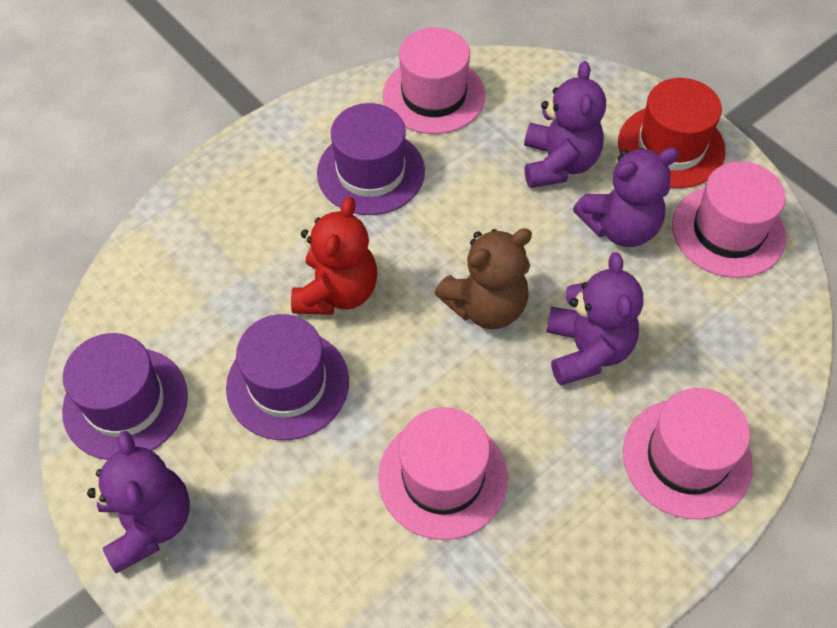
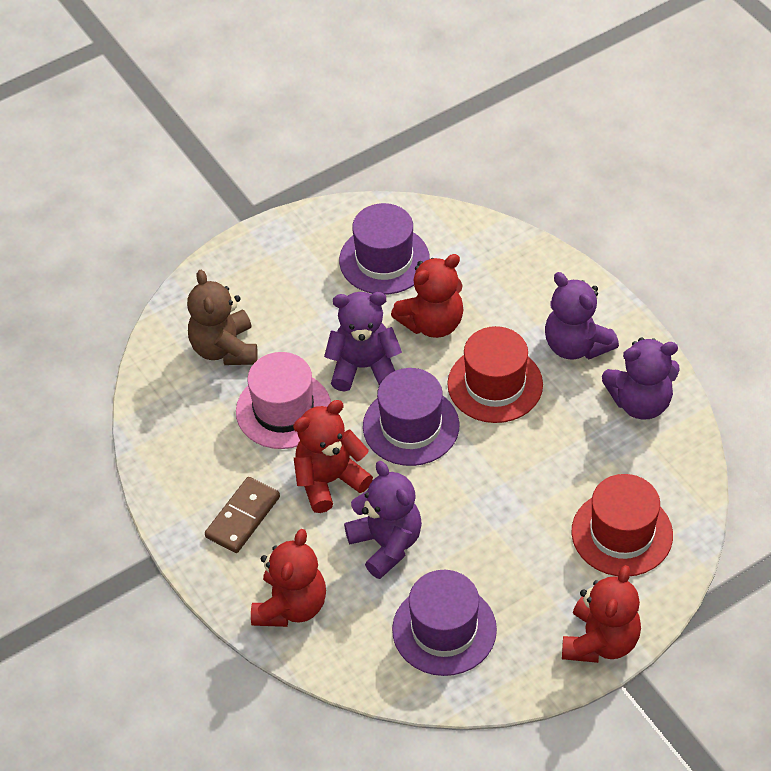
brown domino: none = 0 -> [205,477,280,553] = 1
pink hat: [378,407,508,540] [383,27,485,134] [623,388,753,519] [672,161,786,278] = 4 -> [236,352,331,449] = 1
red hat: [618,78,726,188] = 1 -> [447,326,543,423] [571,474,673,576] = 2
red teddy bear: [291,197,378,315] = 1 -> [251,529,326,627] [293,400,373,513] [391,254,463,338] [562,565,641,663] = 4

